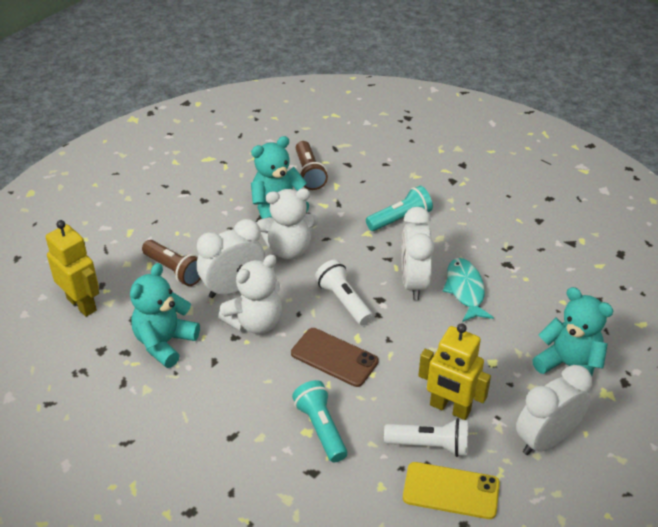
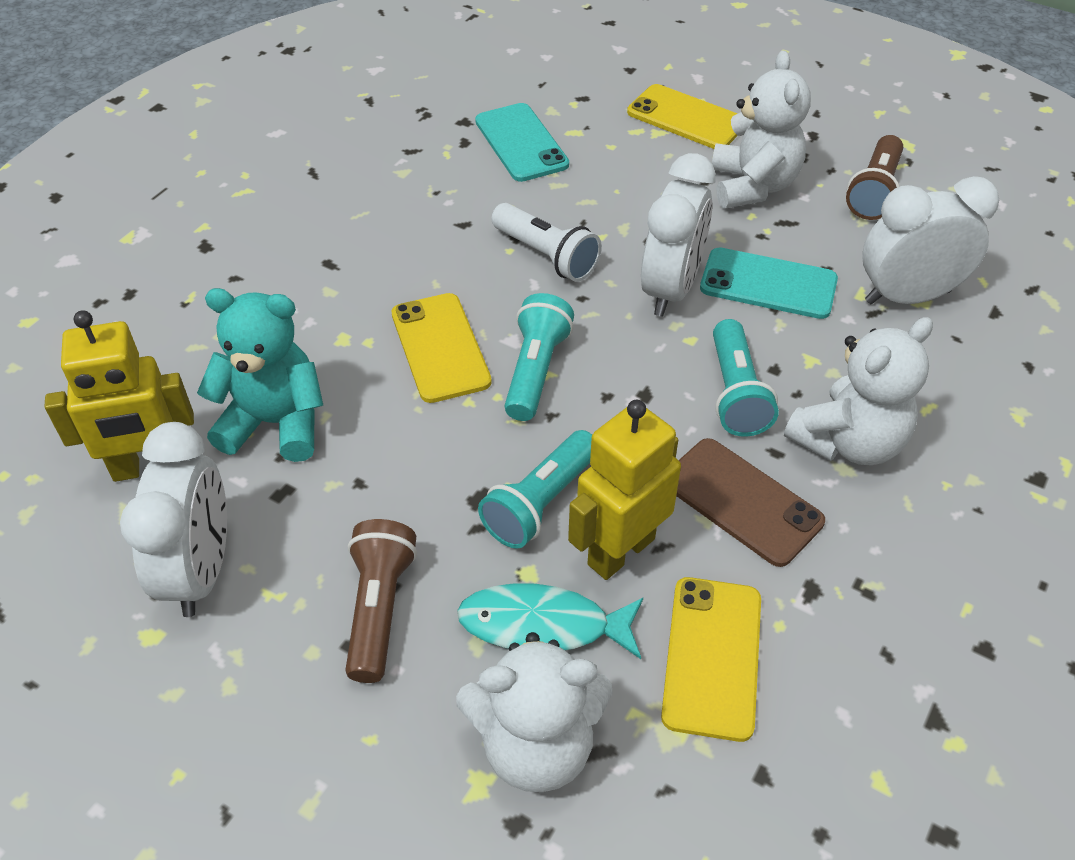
turquoise flashlight: [292,380,347,462] [366,186,433,231] = 2 -> [478,430,592,549] [504,293,574,421] [713,319,779,437] = 3
turquoise phone: none = 0 -> [475,103,569,182] [700,248,838,319] = 2
turquoise teddy bear: [130,263,200,368] [251,136,309,219] [532,287,614,376] = 3 -> [197,288,323,462] = 1
white flashlight: [315,260,373,325] [384,418,468,457] = 2 -> [491,203,602,282] = 1
white teddy bear: [218,254,283,334] [257,188,319,260] = 2 -> [456,632,612,792] [712,50,811,208] [784,317,933,465] = 3
yellow phone: [403,462,500,519] = 1 -> [392,293,492,403] [627,84,738,149] [661,577,761,742] = 3

